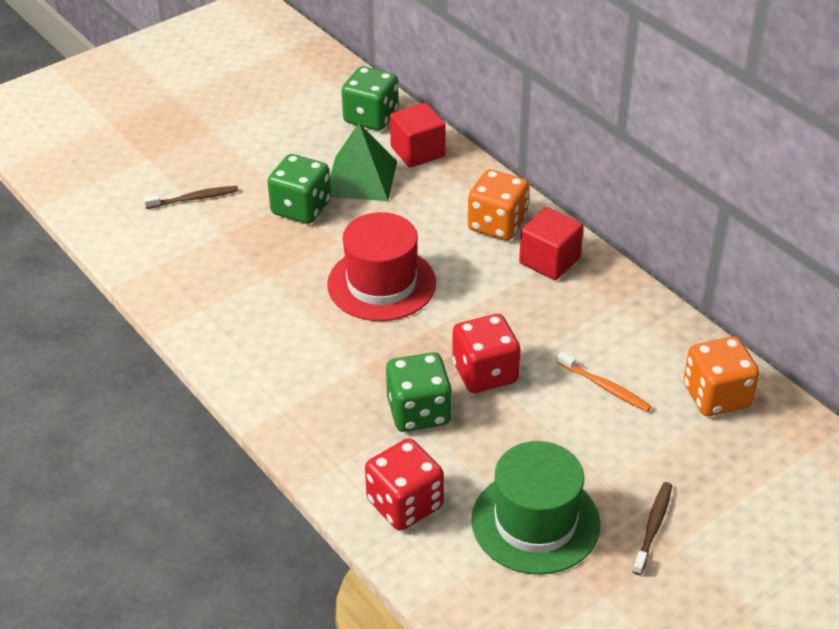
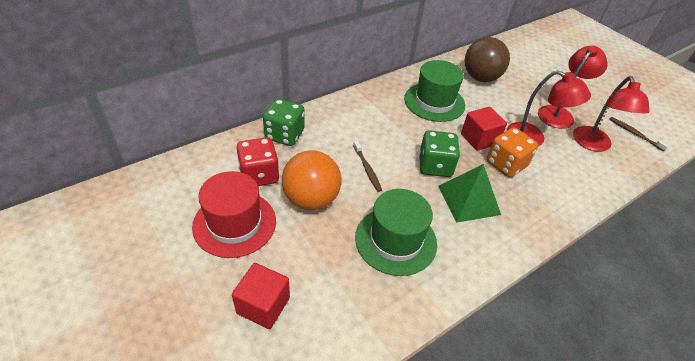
brown ball: none = 0 -> [465,37,510,82] = 1
green dice: [267,154,331,224] [342,66,399,131] [386,352,452,432] = 3 -> [263,99,305,146] [419,130,460,177] = 2
green hat: [471,441,600,575] = 1 -> [355,189,437,276] [404,60,465,122] = 2
orange ball: none = 0 -> [282,151,342,210] = 1
orange dice: [468,169,530,241] [683,336,760,416] = 2 -> [487,127,538,177] = 1
orange toothbrush: [557,351,652,412] = 1 -> none = 0
red dice: [365,438,444,531] [452,314,520,393] = 2 -> [236,137,279,186] = 1
red lamp: none = 0 -> [507,70,591,146] [538,46,608,129] [573,76,650,152] = 3

